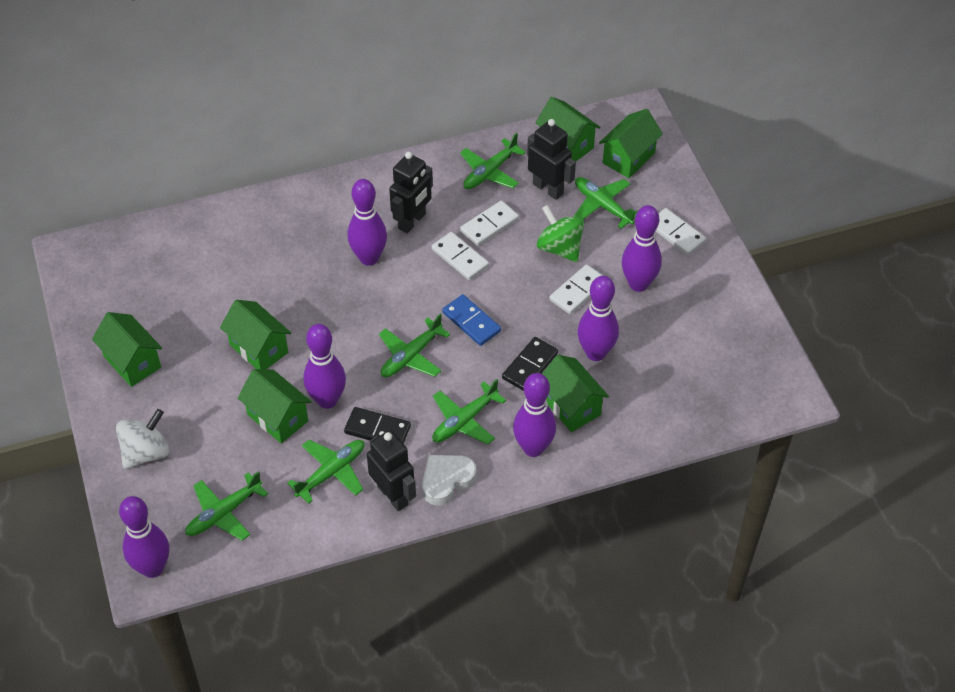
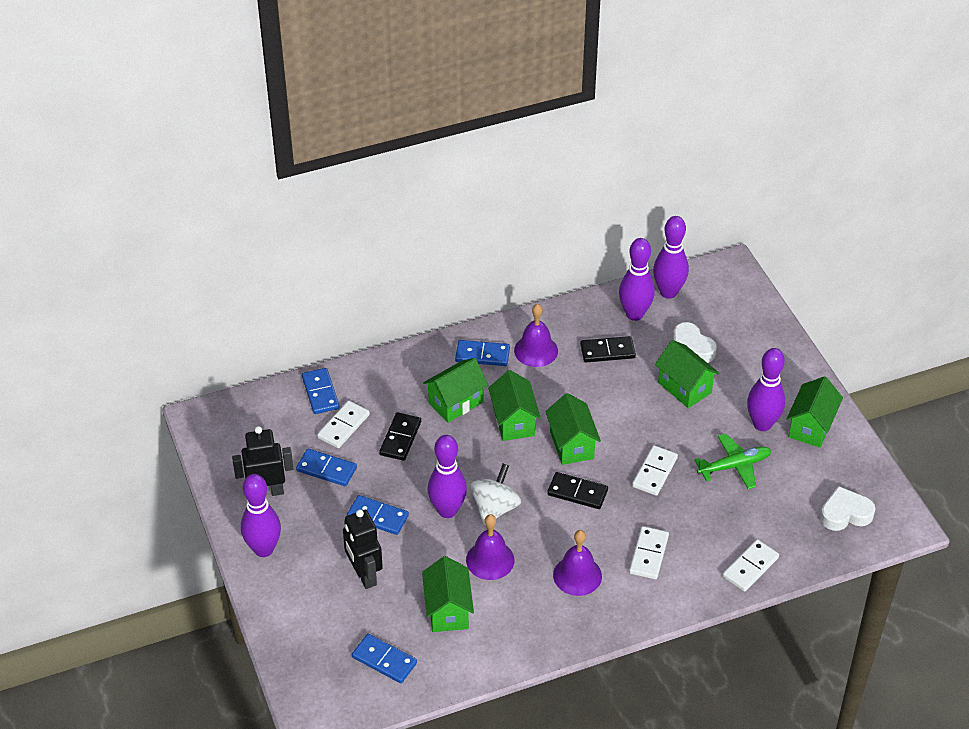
black domino: [344,407,411,444] [502,337,558,391] = 2 -> [379,412,421,461] [547,472,608,509] [580,336,636,362] = 3
black robot: [367,430,416,511] [389,152,433,233] [527,119,576,200] = 3 -> [232,426,293,496] [343,510,383,589] = 2
blue domino: [442,294,501,346] = 1 -> [296,449,357,486] [302,368,339,414] [347,495,409,535] [352,634,417,683] [455,340,510,366] = 5
green plane: [185,471,268,541] [287,440,364,504] [379,314,450,378] [432,379,506,445] [460,133,526,189] [574,177,638,229] = 6 -> [694,433,771,489] = 1
green spinning top: [537,205,584,262] = 1 -> none = 0
purple bell: none = 0 -> [466,514,515,580] [514,304,558,367] [553,530,602,596] = 3
purple bowling pin: [119,496,169,578] [304,324,346,409] [347,179,387,266] [513,373,556,457] [577,276,619,361] [622,205,662,292] = 6 -> [241,474,281,557] [428,435,467,518] [619,238,655,321] [653,216,689,298] [747,348,785,431] = 5
white heart: [422,455,477,506] = 1 -> [673,322,717,363] [820,486,876,531] = 2

